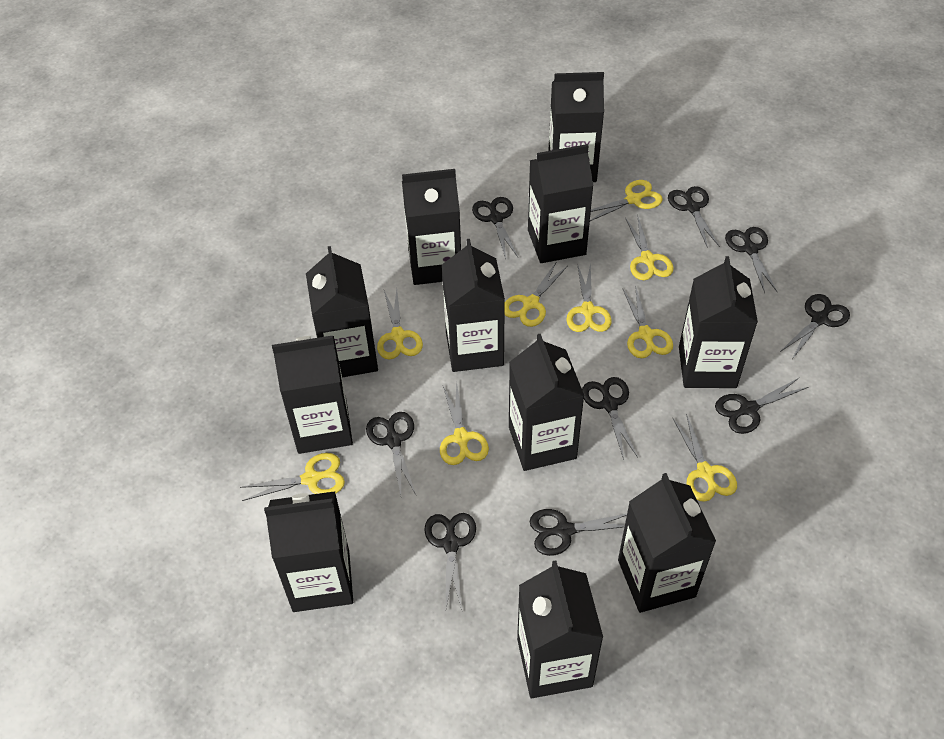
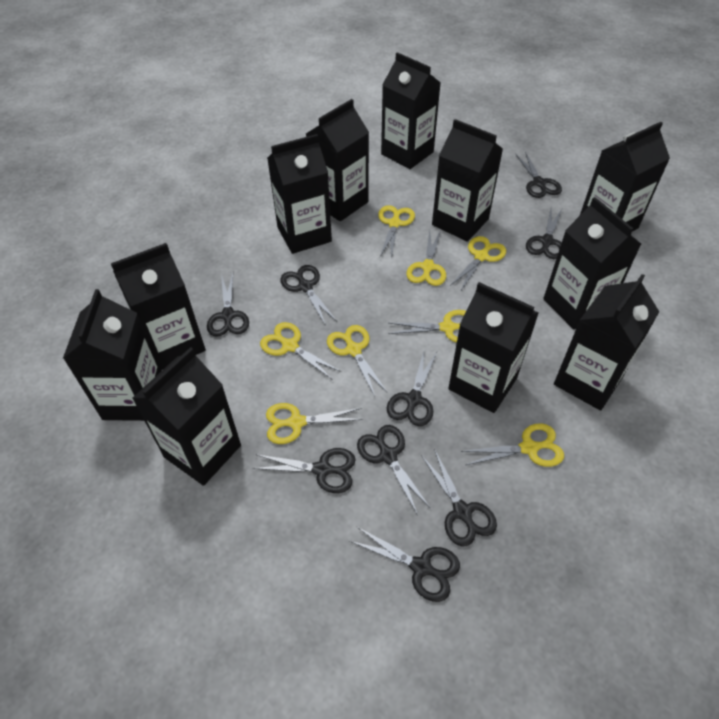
yellow scissors: [240,453,345,501] [377,289,423,360] [440,381,489,465] [504,261,568,327] [566,263,612,332] [590,180,663,221] [622,285,673,358] [625,215,674,280] [672,413,737,502] = 9 -> [260,322,341,380] [266,403,364,444] [327,325,387,396] [378,205,415,259] [388,310,466,343] [406,230,446,286] [450,236,506,292] [461,423,564,467] = 8

